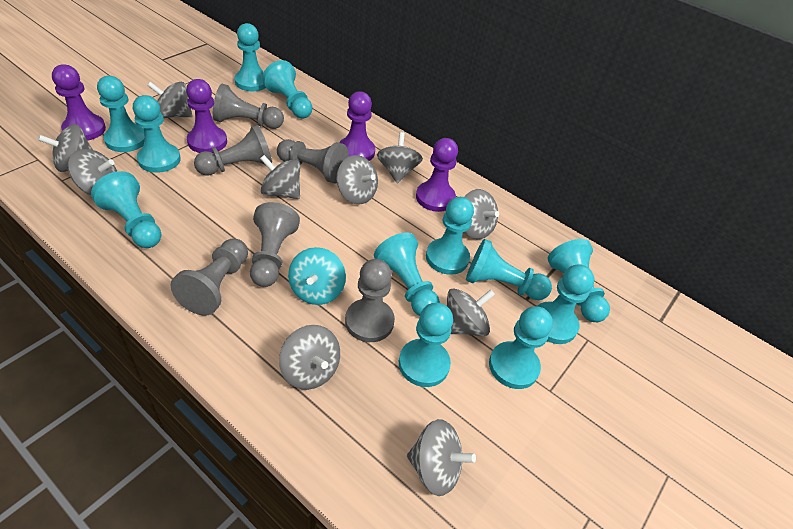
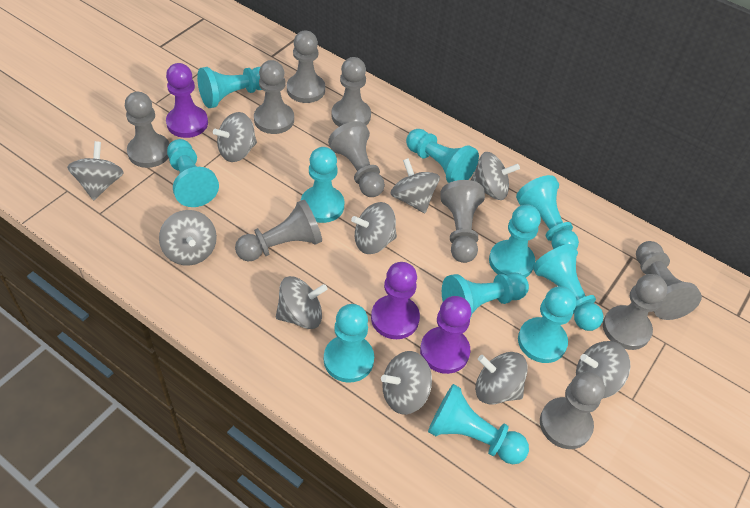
grey pawn: [170,239,248,316] [194,125,272,176] [213,84,284,129] [250,202,300,287] [277,139,349,184] [345,259,395,342] = 6 -> [125,92,170,168] [235,200,322,262] [254,60,294,134] [287,31,325,103] [328,121,385,197] [331,57,371,127] [440,180,485,263] [540,372,605,449] [603,274,667,350] [636,241,702,320] = 10
purple pawn: [52,64,106,141] [186,79,227,153] [339,91,375,161] [416,138,458,212] = 4 -> [166,63,208,138] [371,262,420,339] [420,296,471,374] = 3
turquoise pawn: [91,171,162,248] [97,76,145,152] [133,95,181,173] [234,23,266,91] [262,60,313,118] [374,232,440,316] [399,303,453,387] [426,197,474,275] [466,239,552,300] [489,306,553,389] [537,264,594,344] [548,239,610,322] = 12 -> [167,139,219,207] [197,67,262,108] [301,147,344,223] [324,304,374,383] [406,129,479,183] [428,384,529,464] [442,273,529,318] [489,205,541,277] [516,175,579,249] [518,286,576,363] [533,244,604,331] = 11
turquoise spinning top: [288,247,346,305] = 1 -> none = 0

